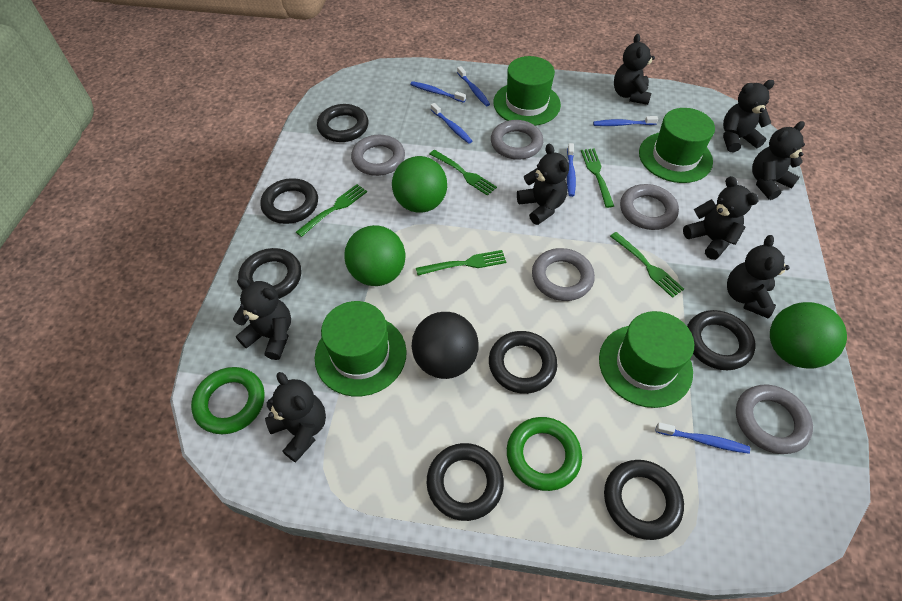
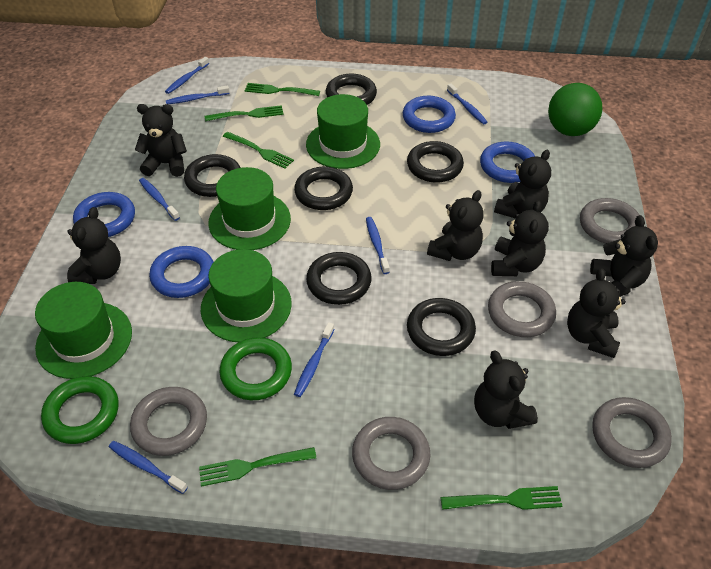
black ball: [412,312,479,379] = 1 -> none = 0
black ring: [238,248,301,299] [260,178,318,224] [317,104,369,142] [427,443,504,521] [489,331,558,394] [604,460,684,540] [687,310,756,370] = 7 -> [184,154,241,197] [294,167,353,210] [306,252,372,305] [326,74,377,105] [407,141,464,183] [407,298,476,356] = 6
blue ring: none = 0 -> [73,192,135,237] [149,246,214,298] [403,96,456,133] [480,141,535,183] = 4
blue toothbrush: [410,81,466,103] [431,103,472,144] [457,66,490,106] [567,143,576,197] [593,116,658,126] [656,422,750,454] = 6 -> [109,441,188,494] [139,178,180,221] [165,57,209,94] [166,85,230,104] [294,322,334,397] [366,217,390,274] [447,83,487,124] = 7
green ball: [344,225,405,286] [392,156,447,213] [770,302,847,368] = 3 -> [548,83,602,136] = 1

